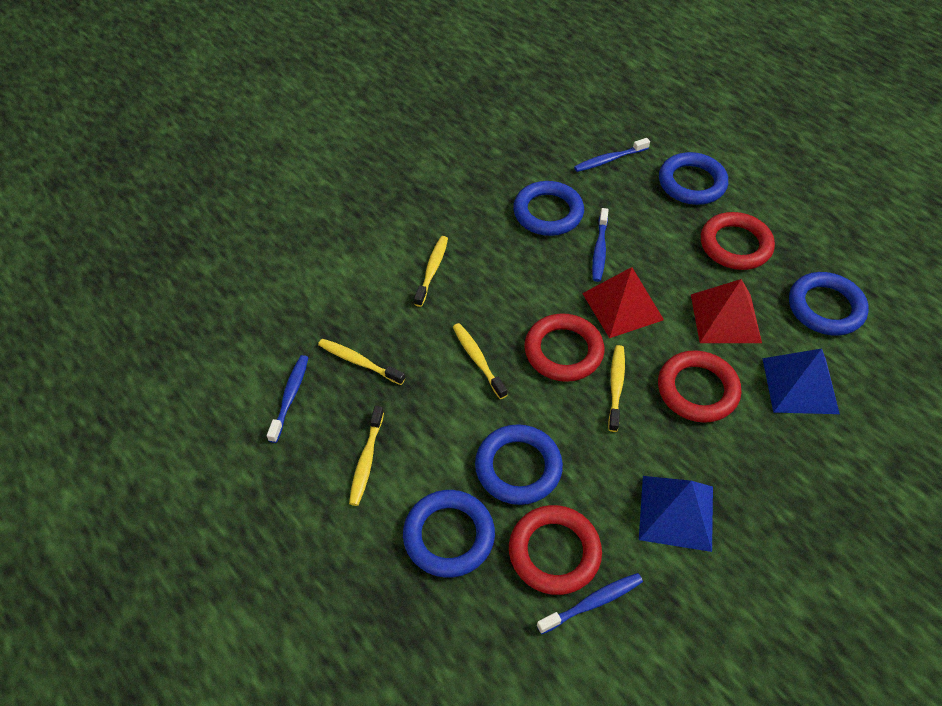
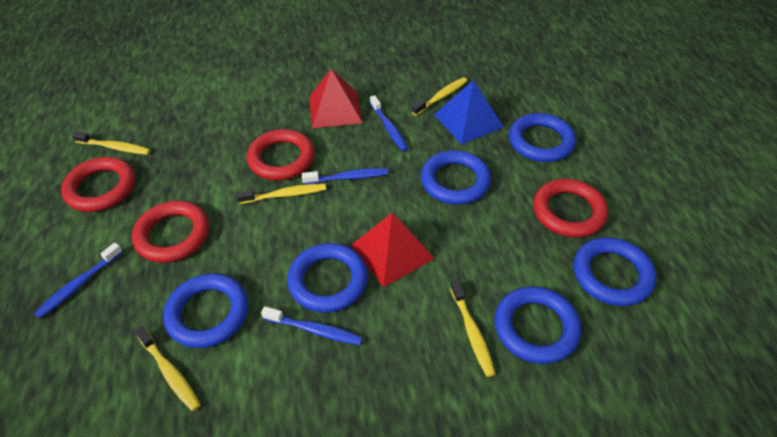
blue pyramid: [639,476,713,552] [762,348,840,414] = 2 -> [434,80,504,144] = 1
blue ring: [403,490,495,578] [475,424,563,505] [513,181,584,236] [659,152,728,205] [789,272,869,336] = 5 -> [163,273,249,348] [287,243,368,313] [421,150,491,205] [494,286,581,364] [509,113,576,162] [573,237,656,306] = 6

